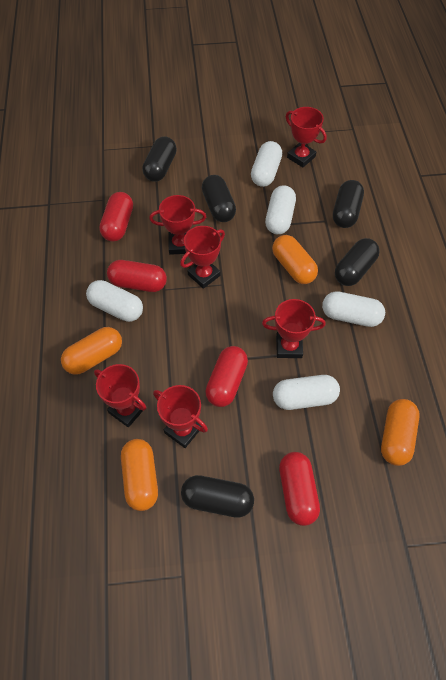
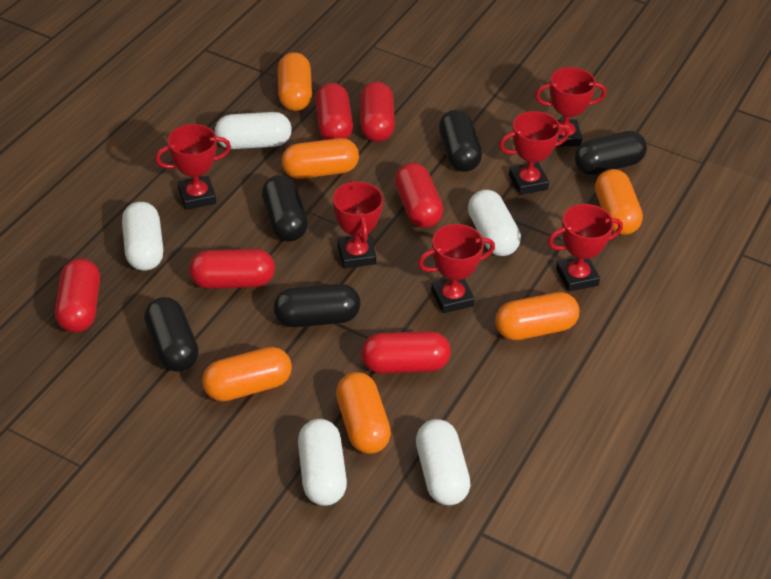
orange capsule: [61,327,122,375] [121,439,158,511] [272,235,318,284] [381,399,420,466] = 4 -> [202,347,292,402] [278,52,312,111] [282,138,359,179] [336,372,391,454] [495,292,579,340] [595,169,643,235] = 6
red capsule: [99,192,133,242] [107,260,167,292] [205,346,248,407] [279,452,320,526] = 4 -> [55,258,100,333] [189,249,275,289] [315,83,353,140] [360,81,395,142] [361,331,451,374] [395,163,443,228] = 6

